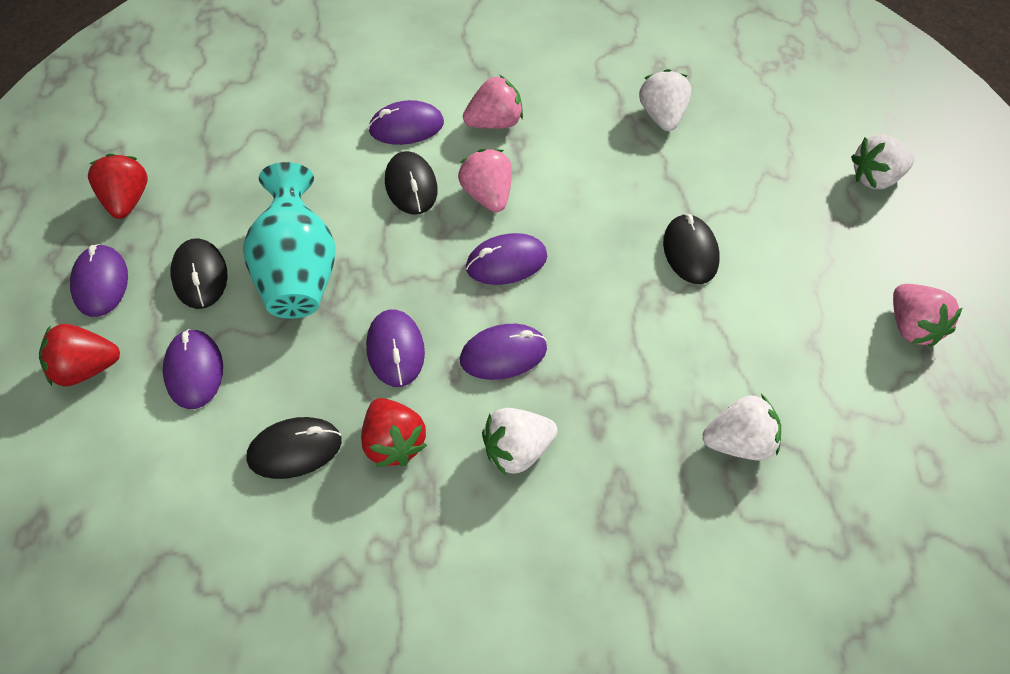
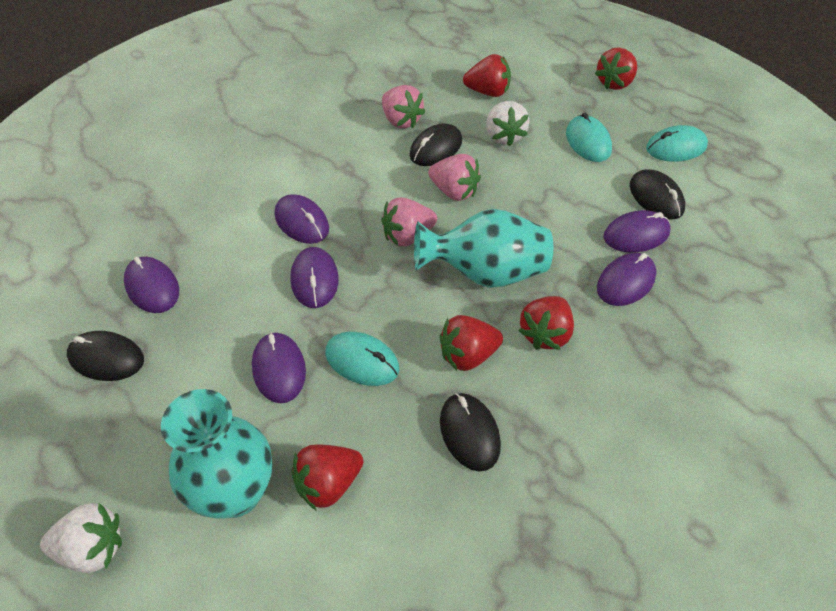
red strawberry: [39,324,120,386] [88,153,148,219] [361,398,427,467] = 3 -> [292,444,363,511] [439,315,503,371] [463,54,511,97] [518,296,574,350] [595,48,637,90] = 5
turquoise mouse: none = 0 -> [325,332,399,386] [566,113,612,162] [646,125,708,162] = 3
turquoise vase: [243,162,336,319] = 1 -> [161,389,272,519] [414,209,553,288] = 2
white strawberry: [482,408,558,475] [639,69,691,131] [703,394,781,461] [851,134,915,189] = 4 -> [40,503,122,573] [486,101,530,146] = 2

